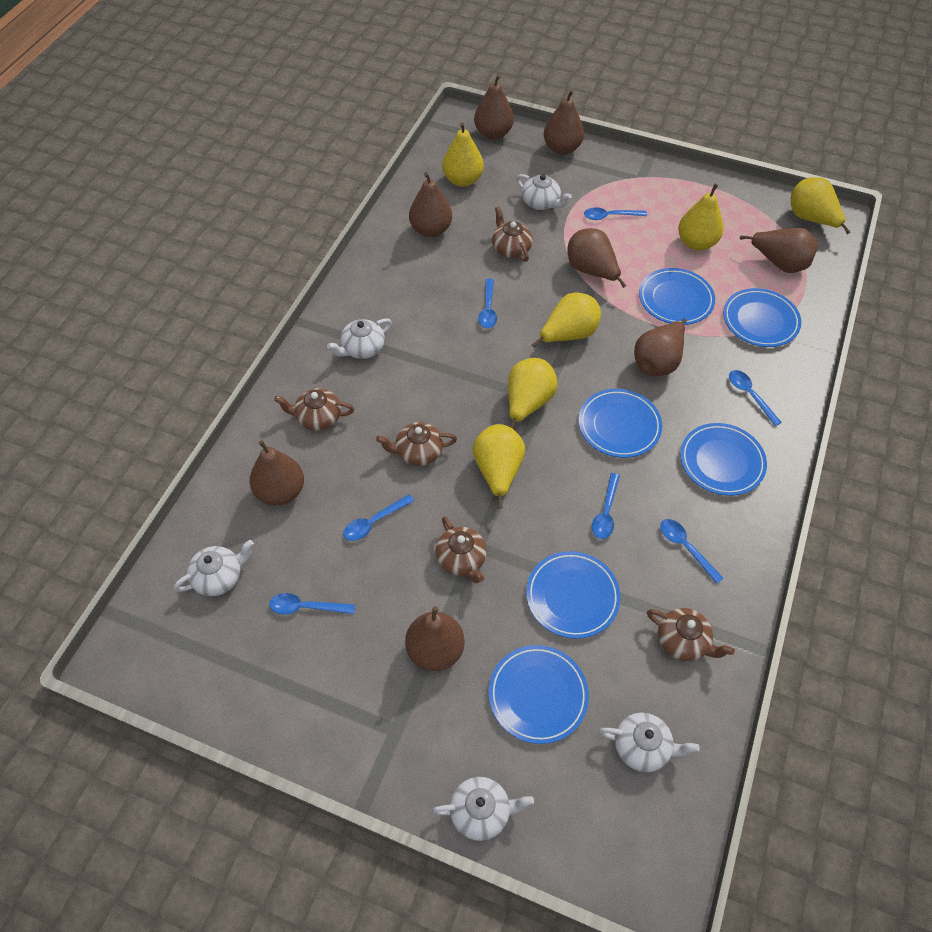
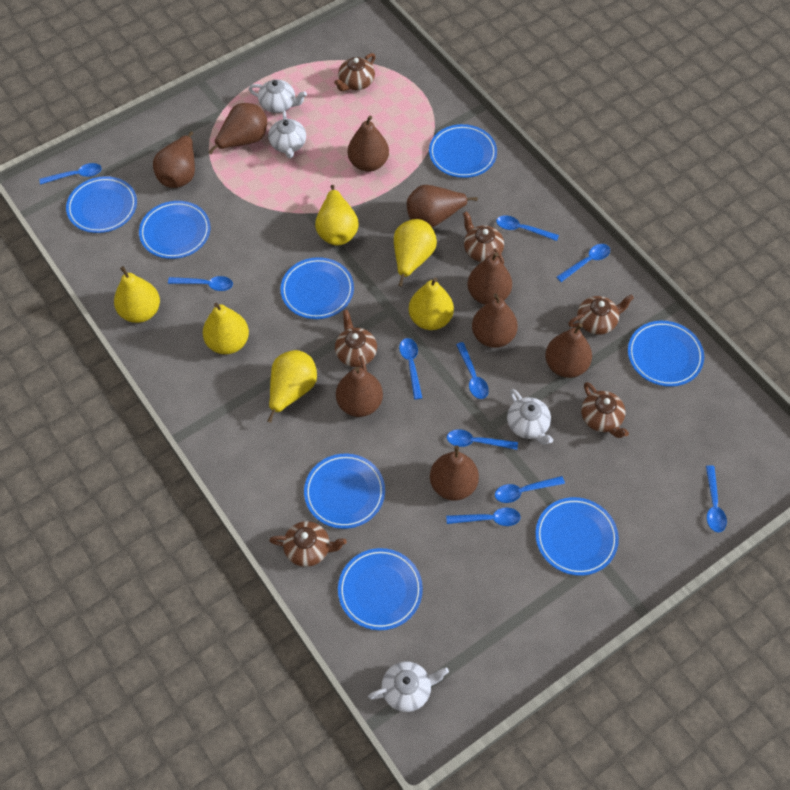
blue plate: [489,645,589,744] [526,551,621,639] [578,389,662,458] [639,268,715,325] [680,423,767,496] [723,288,801,347] = 6 -> [66,176,137,233] [139,201,210,259] [280,257,354,319] [304,454,385,529] [338,548,423,630] [429,124,497,178] [535,497,619,576] [628,321,704,387] = 8
blue spoon: [269,593,355,615] [343,494,414,541] [478,278,497,328] [584,207,647,220] [592,473,620,539] [660,519,724,584] [729,370,782,426] = 7 -> [39,163,102,185] [168,276,233,291] [399,338,422,400] [446,508,521,526] [447,429,518,450] [456,342,489,399] [495,476,565,503] [496,215,559,241] [556,244,610,282] [706,465,727,532] = 10
brown pear: [250,440,304,506] [405,606,465,671] [409,172,452,237] [474,74,514,140] [544,90,584,155] [568,228,627,288] [634,319,687,376] [740,228,818,273] = 8 -> [153,131,195,188] [208,103,267,154] [336,367,383,417] [348,115,389,172] [407,185,478,227] [430,445,479,501] [467,252,512,305] [472,293,518,348] [545,323,592,378] = 9
brown teapot: [274,388,354,431] [376,422,457,466] [435,516,487,583] [492,206,533,262] [647,608,735,661] = 5 -> [269,521,347,567] [334,53,375,91] [335,310,377,371] [463,211,504,264] [568,294,634,335] [581,382,629,438] = 6
white teapot: [174,540,254,596] [327,318,392,359] [432,777,534,841] [516,174,572,210] [599,712,700,772] = 5 -> [249,79,307,113] [268,110,306,158] [368,661,449,712] [507,389,553,445] = 4

